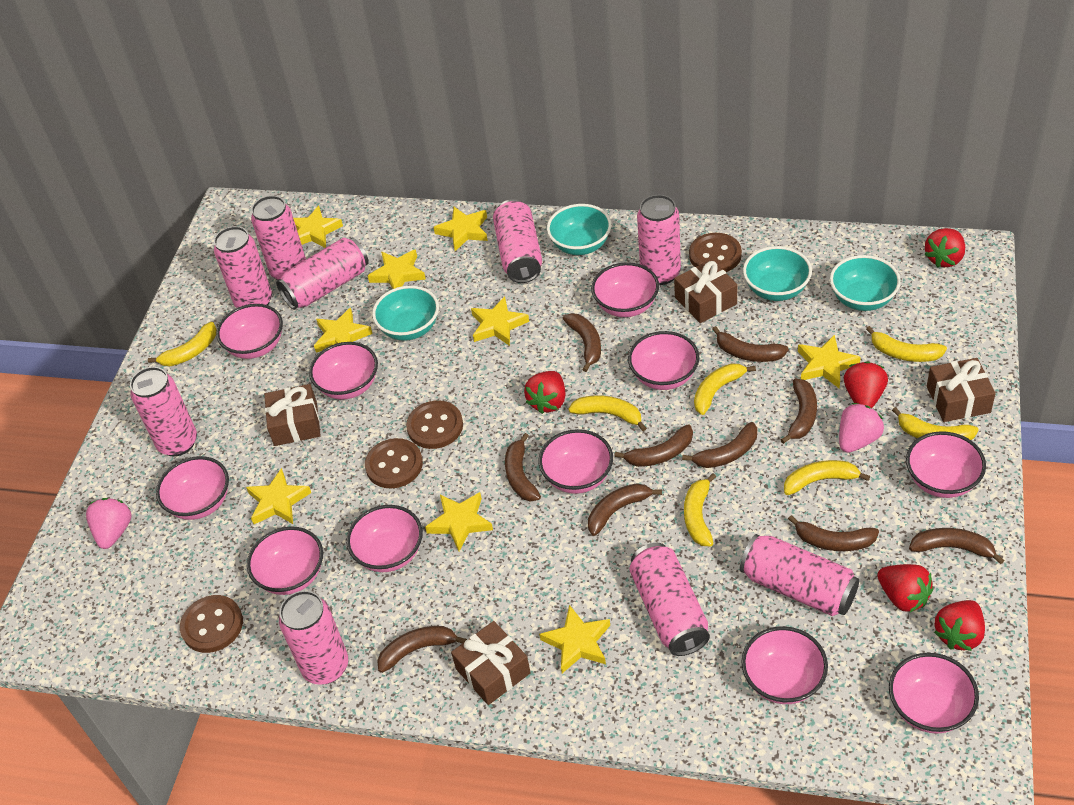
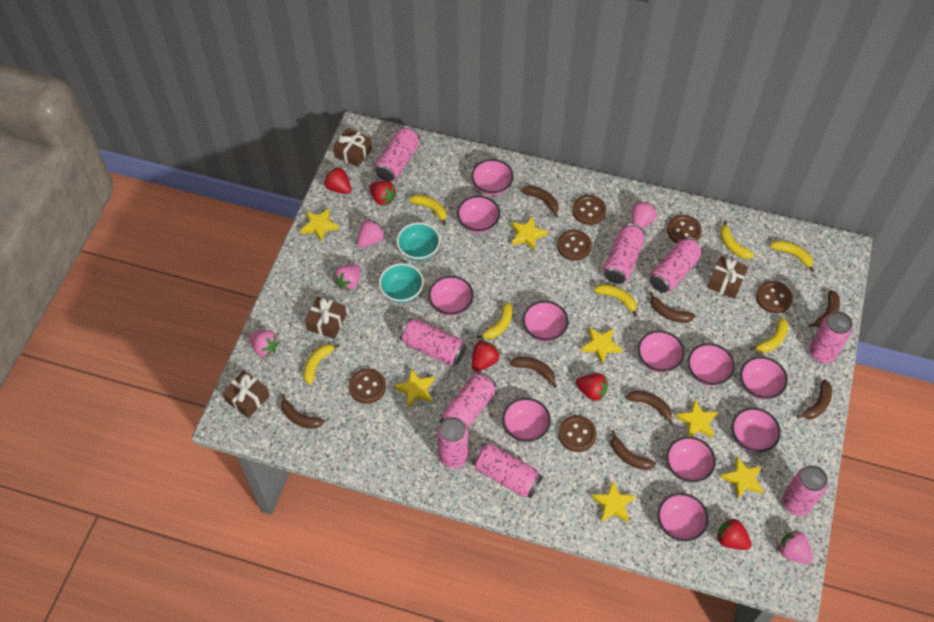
brown banana: [377,626,467,673] [505,433,541,501] [563,313,601,372] [588,483,662,536] [614,425,693,467] [682,422,757,468] [712,326,789,362] [781,379,817,444] [788,515,879,551] [909,528,1004,564] = 10 -> [281,394,325,429] [510,357,557,388] [521,185,559,218] [611,430,656,470] [626,390,673,425] [649,292,696,323] [797,380,832,419] [809,290,840,328] = 8
brown button: [180,595,243,653] [365,438,423,489] [406,401,463,449] [689,233,742,272] = 4 -> [349,369,386,404] [557,230,592,261] [558,415,597,452] [572,195,606,225] [667,215,702,243] [756,281,793,314] = 6
pink strawberry: [86,498,132,549] [839,403,884,453] = 2 -> [249,330,279,357] [334,264,360,291] [357,219,385,248] [632,201,657,229] [778,530,813,564] = 5
turquoise bowl: [372,286,439,341] [547,204,611,255] [743,246,812,301] [830,255,901,311] = 4 -> [379,263,424,303] [396,222,441,261] = 2
yellow star: [246,468,311,524] [293,206,343,248] [314,308,373,352] [368,249,426,289] [425,492,493,551] [433,207,488,251] [471,296,529,346] [539,605,610,673] [798,335,861,389] = 9 -> [300,209,339,242] [394,368,435,408] [511,216,548,251] [581,327,623,364] [591,481,636,522] [675,400,718,438] [720,457,764,499] = 7

